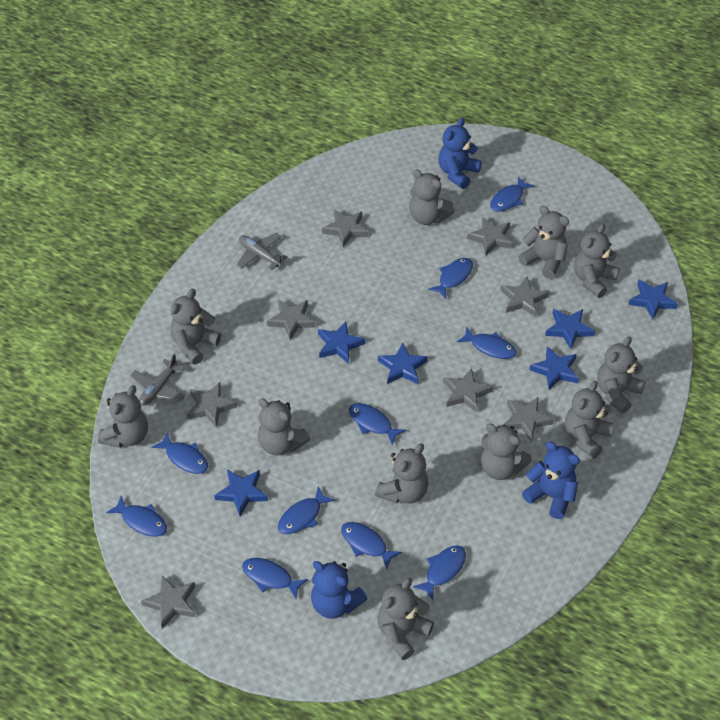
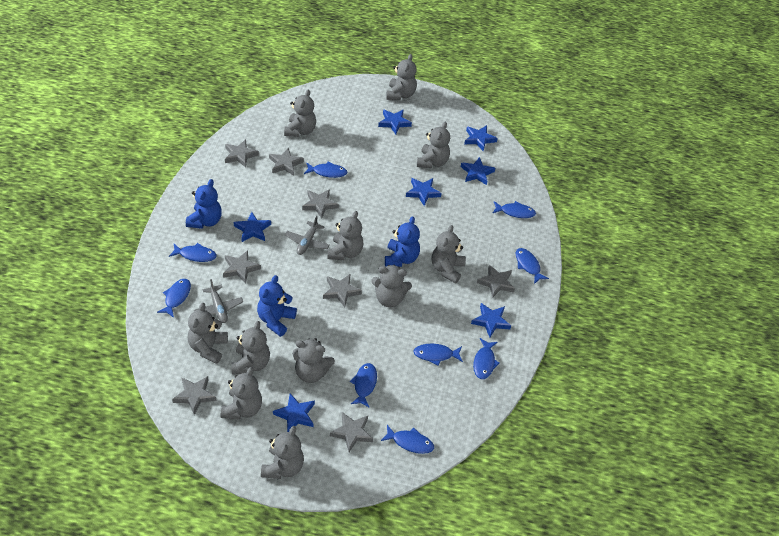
blue fish: [106,496,167,537] [151,432,208,474] [242,558,308,599] [278,486,335,534] [341,522,402,569] [349,403,406,445] [413,545,466,600] [428,258,473,299] [457,326,516,359] [490,176,535,212] = 10 -> [157,279,191,318] [169,243,217,262] [304,162,348,178] [350,363,377,408] [381,425,434,454] [413,344,463,366] [473,338,499,379] [493,201,536,218] [516,248,549,284] = 9
blue star: [214,470,268,516] [318,321,365,364] [378,342,428,384] [529,346,579,390] [545,309,595,349] [628,279,678,320] = 6 -> [234,212,271,242] [273,393,315,432] [378,109,412,134] [406,178,442,206] [461,157,495,185] [464,125,498,151] [471,303,511,338] = 7

